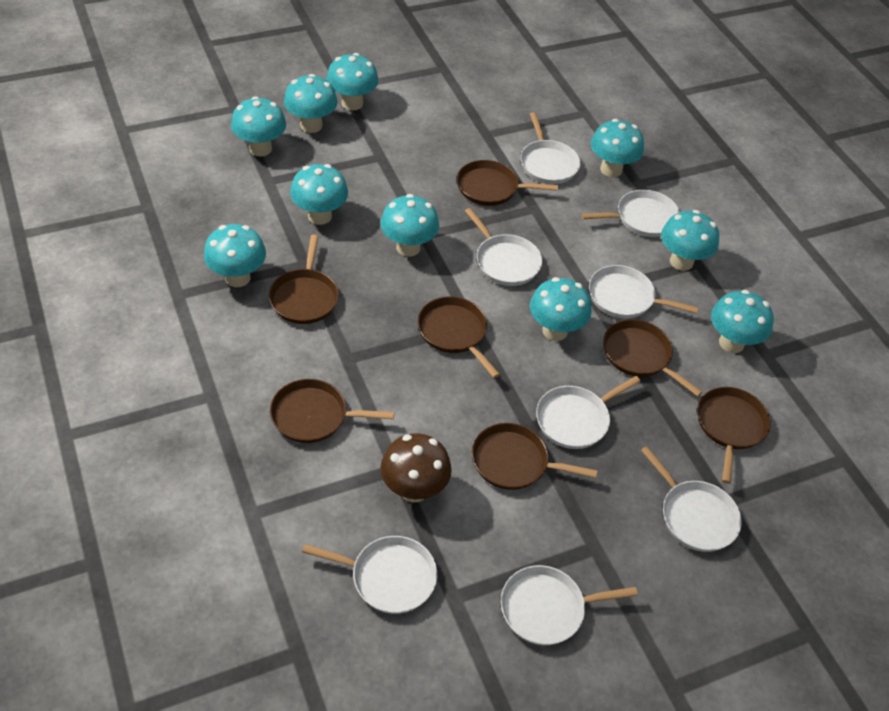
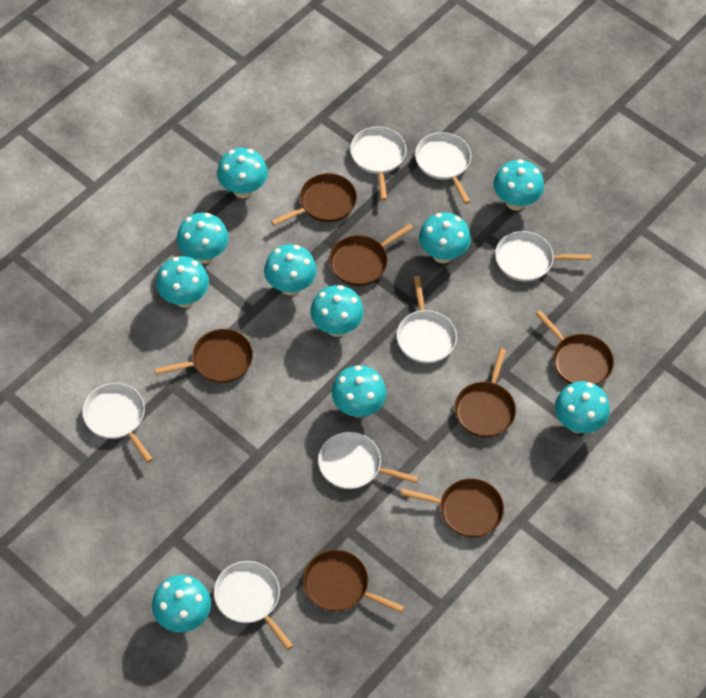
brown mushroom: [380,433,452,502] = 1 -> none = 0
white pan: [302,536,437,614] [465,208,542,286] [501,565,638,645] [520,112,580,184] [536,376,641,449] [582,190,680,237] [589,265,698,318] [641,446,742,552] = 8 -> [82,383,153,463] [214,561,293,650] [318,432,419,489] [350,127,406,200] [397,276,457,363] [415,132,471,204] [495,231,591,282] = 7

